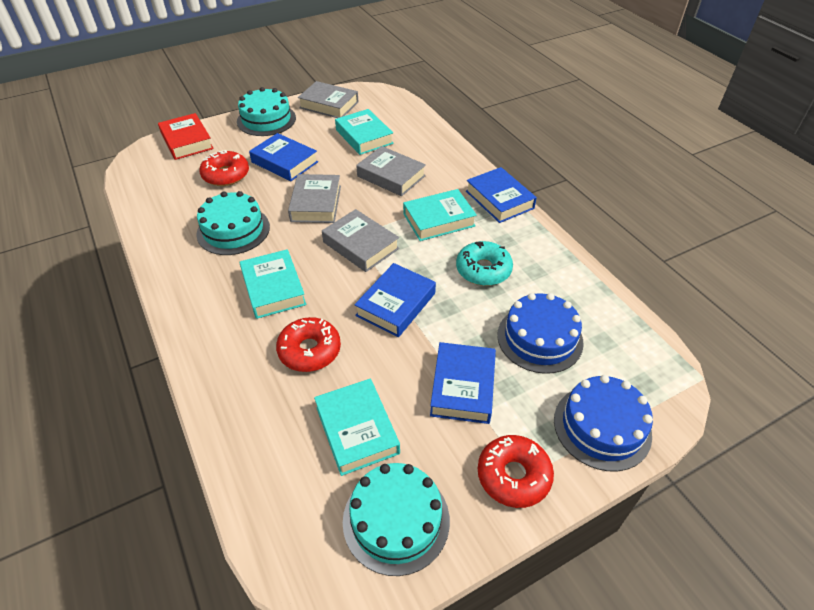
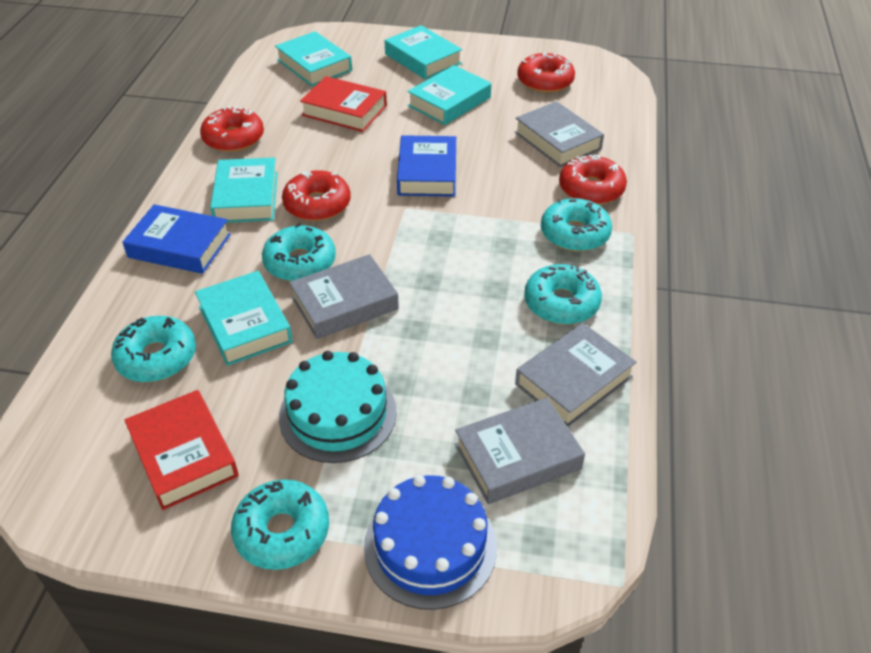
blue book: [249,133,318,181] [354,263,436,337] [430,342,496,424] [466,167,537,223] = 4 -> [122,204,231,274] [397,135,456,197] = 2
blue cake: [497,293,584,374] [554,375,653,471] = 2 -> [364,475,497,610] = 1
red book: [158,113,214,160] = 1 -> [125,390,239,510] [300,76,387,132] = 2
red donut: [199,150,249,186] [276,317,341,372] [478,435,554,508] = 3 -> [200,106,264,152] [282,170,351,221] [517,53,575,93] [559,155,627,205] = 4
turquoise book: [240,249,306,319] [314,379,400,476] [335,109,394,155] [403,189,477,241] = 4 -> [195,271,293,366] [210,157,278,223] [275,31,352,86] [385,25,462,80] [407,65,491,125] = 5
turquoise cake: [196,191,270,255] [237,87,296,136] [343,463,450,576] = 3 -> [279,351,397,463] = 1
turquoise donut: [456,241,513,286] = 1 -> [111,316,196,382] [231,479,329,570] [262,223,336,281] [524,263,602,325] [541,198,612,252] = 5

